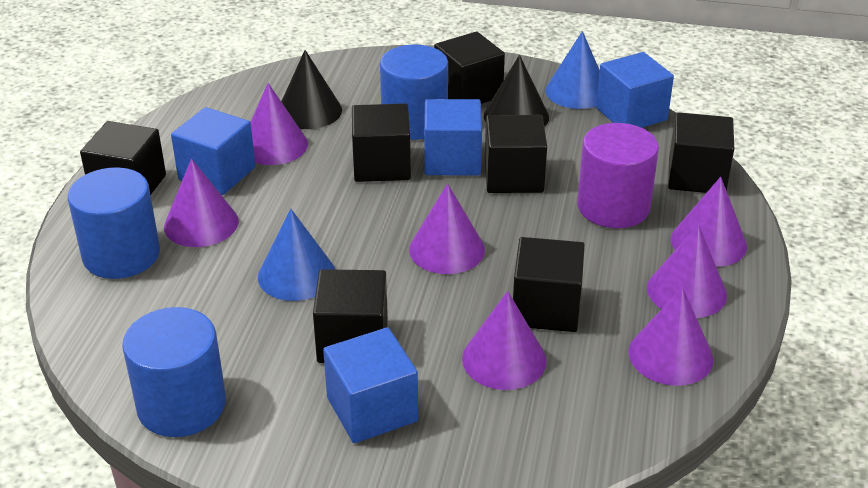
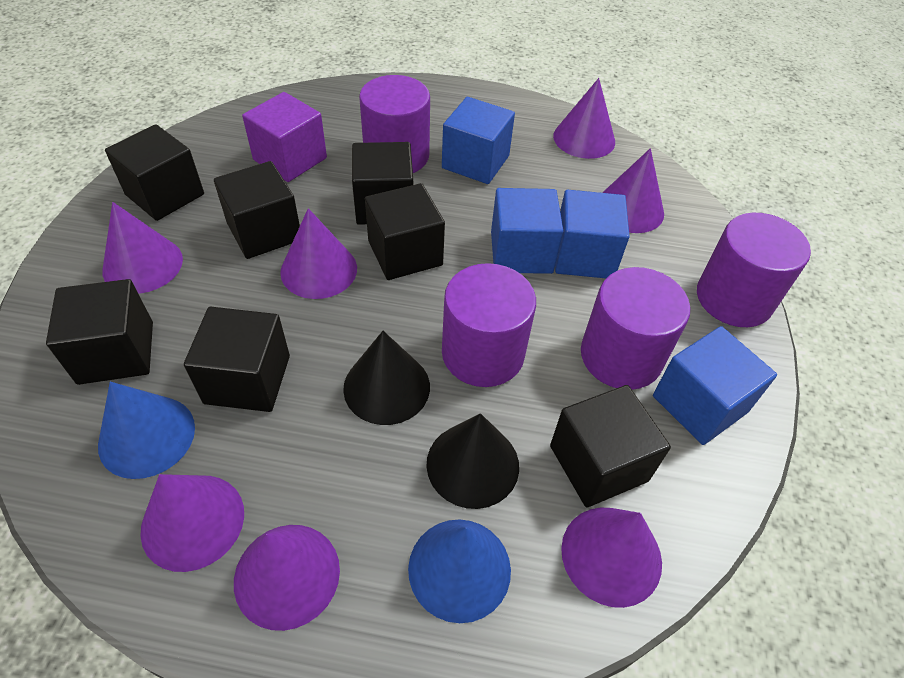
blue cylinder: [68,167,160,279] [122,307,226,437] [380,45,448,140] = 3 -> none = 0
purple cube: none = 0 -> [242,92,327,182] = 1
purple cylinder: [577,123,659,228] = 1 -> [359,75,430,173] [442,263,536,387] [581,267,690,390] [697,213,811,327] = 4

